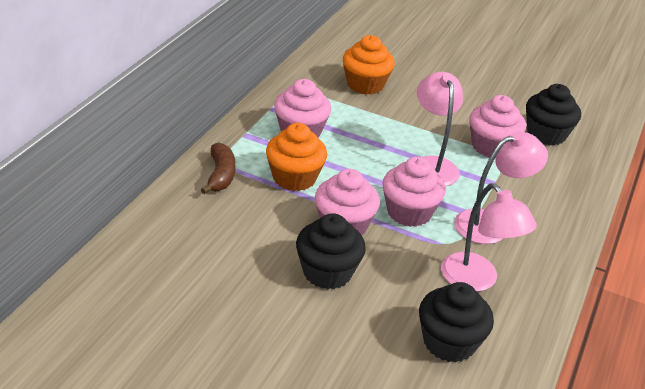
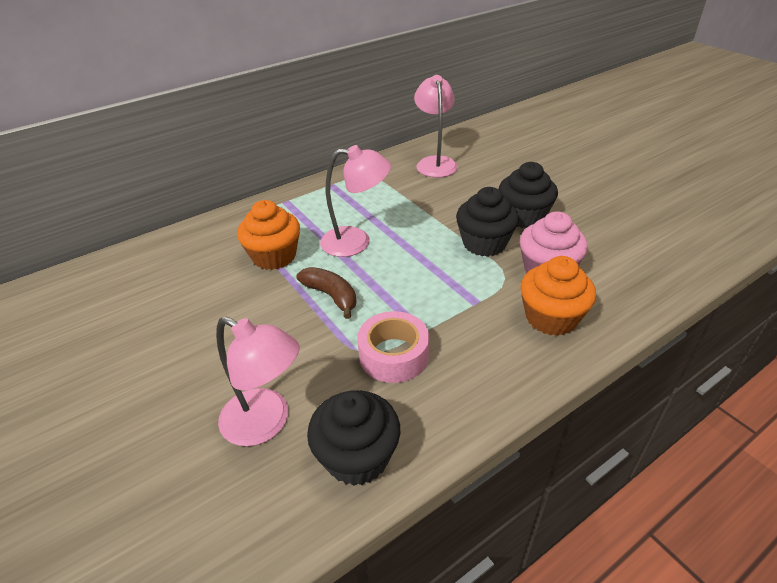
pink cupcake: [274,79,331,137] [315,169,380,235] [382,157,446,227] [469,95,526,158] = 4 -> [520,211,588,273] = 1
pink tape: none = 0 -> [357,311,429,383] = 1

